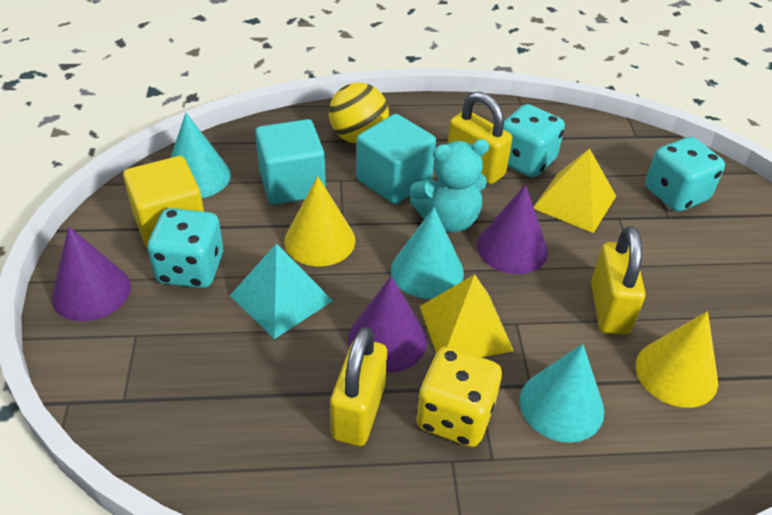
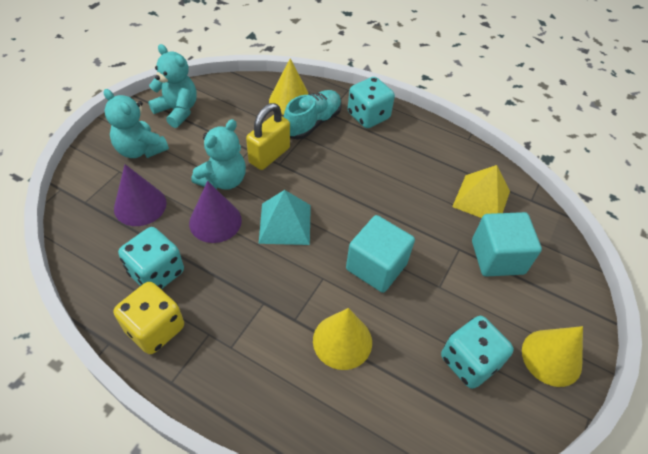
purple cone: [51,226,131,321] [348,276,427,372] [477,184,548,274] = 3 -> [114,164,167,226] [189,181,242,243] = 2
turquoise cone: [170,113,231,198] [391,207,464,299] [520,344,604,443] = 3 -> none = 0
turquoise shoe: none = 0 -> [283,90,342,140] = 1
turquoise teddy bear: [409,139,489,233] = 1 -> [104,89,169,158] [148,44,197,128] [191,119,246,190] = 3
yellow ball: [329,83,389,144] = 1 -> none = 0
yellow cone: [284,176,355,266] [636,311,718,408] = 2 -> [269,58,309,115] [313,308,372,370] [522,326,583,387] = 3
yellow cube: [123,156,204,248] = 1 -> none = 0
yellow padlock: [330,327,387,446] [447,91,512,184] [591,226,645,334] = 3 -> [246,103,290,170] = 1
yellow pyramid: [420,274,514,357] [534,148,616,233] = 2 -> [452,165,510,218] = 1

